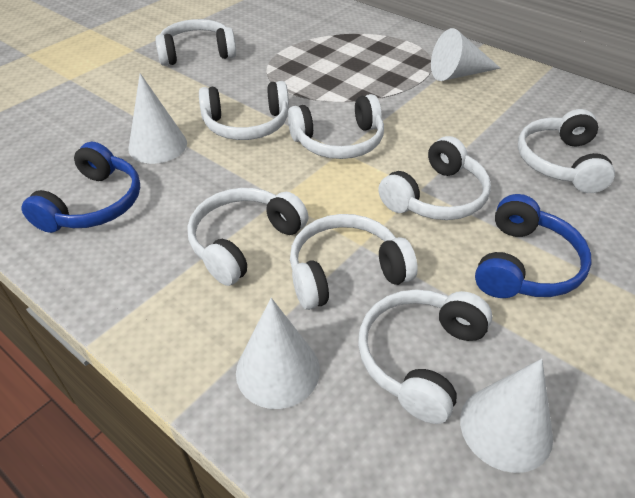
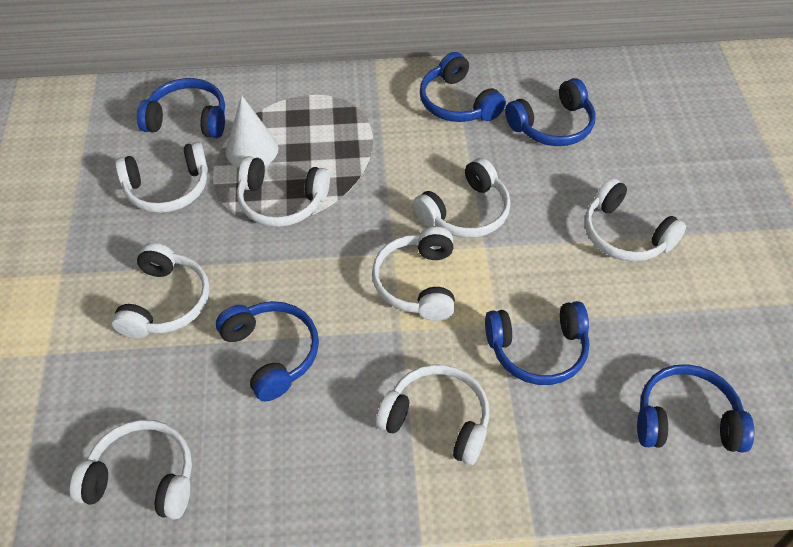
blue headphones: [21,142,140,233] [475,194,592,298] = 2 -> [137,78,225,138] [216,301,319,401] [420,52,506,122] [485,301,590,385] [505,78,596,146] [637,364,754,452] = 6
white cone: [129,73,187,164] [236,298,320,409] [431,28,501,81] [460,359,553,473] = 4 -> [226,95,278,168] = 1

